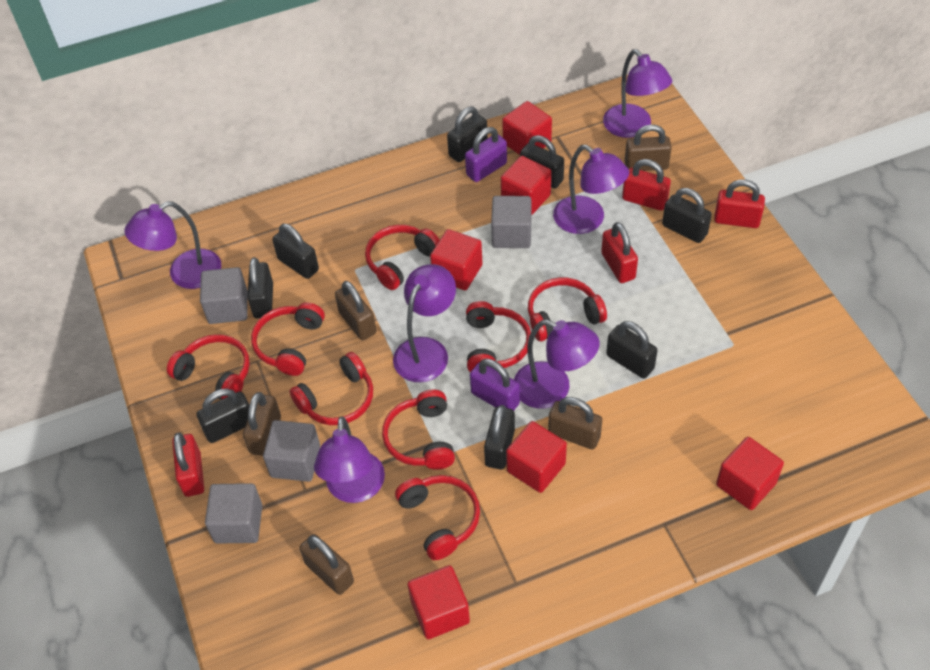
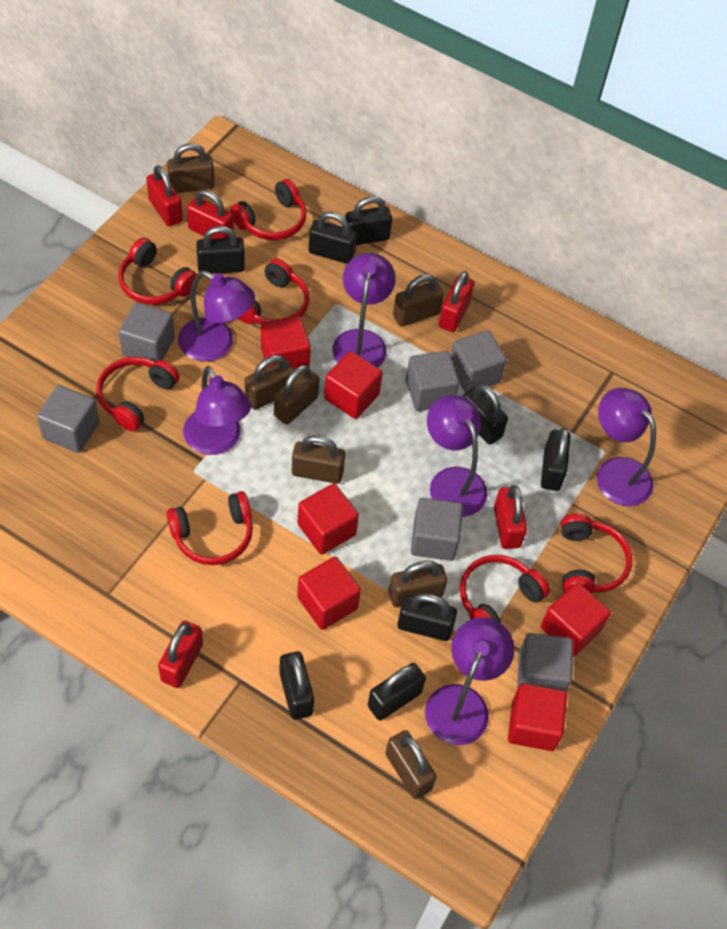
brown padlock: [243,392,281,456] [299,534,354,595] [335,281,376,340] [548,397,602,450] [625,124,672,171] = 5 -> [167,143,215,193] [245,355,294,410] [274,365,319,425] [292,435,345,484] [386,730,437,799] [389,561,447,607] [393,274,444,327] = 7
grey cube: [200,267,248,324] [205,483,262,544] [263,420,320,482] [491,196,532,248] = 4 -> [37,385,99,453] [119,302,175,361] [406,351,459,411] [411,498,463,561] [451,330,507,393] [517,633,573,691] = 6
purple padlock: [465,127,507,182] [470,359,520,410] = 2 -> none = 0
red headphones: [167,334,250,400] [251,302,325,376] [289,352,373,425] [365,225,440,290] [382,389,455,470] [395,475,480,560] [466,301,531,372] [528,277,607,341] = 8 -> [97,357,180,432] [118,238,197,305] [167,491,253,565] [230,179,306,240] [238,258,310,324] [460,555,550,623] [561,514,633,594] = 7
red padlock: [172,432,204,497] [601,222,638,283] [622,159,671,211] [714,179,765,228] = 4 -> [146,165,183,227] [158,620,203,688] [187,190,234,239] [439,271,474,332] [494,485,527,549] = 5

